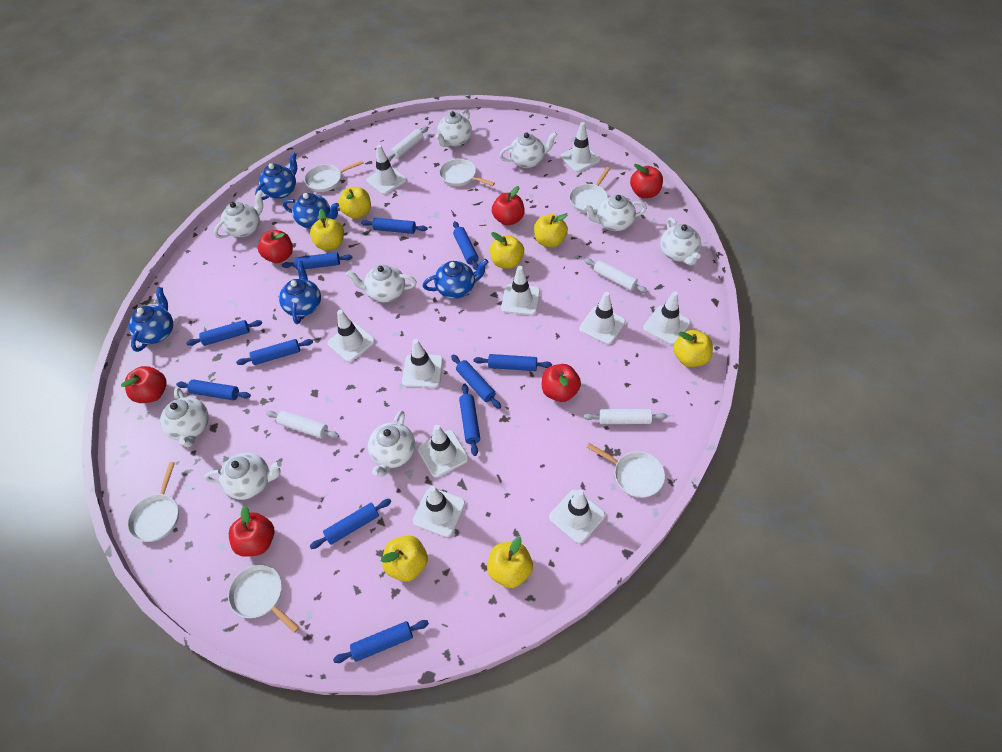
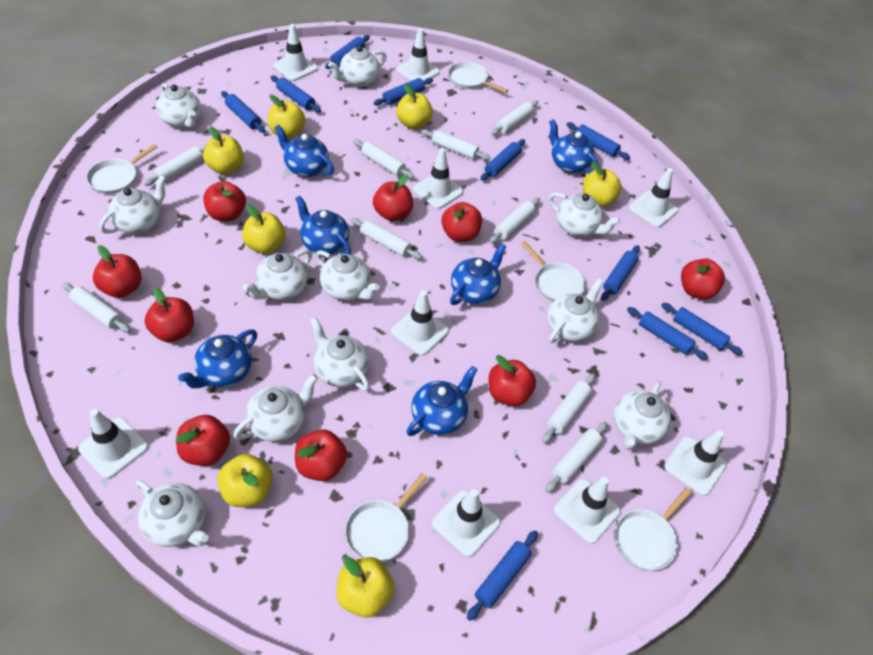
blue rolling pin: [176,379,251,401] [186,320,262,346] [236,339,313,365] [282,252,353,270] [310,499,392,549] [333,620,429,663] [361,218,427,234] [451,354,501,409] [453,221,479,270] [459,384,480,456] [474,354,552,371] = 11 -> [221,91,265,133] [271,75,321,113] [325,35,370,69] [374,78,433,106] [467,531,538,621] [480,139,525,181] [566,122,630,160] [601,245,640,301] [627,307,708,360] [661,303,743,355] = 10
blue teapot: [128,287,173,352] [255,152,297,200] [279,261,321,324] [283,193,339,228] [423,259,488,299] = 5 -> [178,330,257,388] [275,125,334,177] [295,196,351,254] [406,366,477,436] [450,244,506,305] [549,119,599,174] = 6
red apple: [121,366,166,403] [229,505,275,557] [258,230,293,263] [492,186,525,226] [542,364,581,402] [630,164,663,198] = 6 -> [93,245,142,298] [145,287,194,342] [176,415,230,466] [203,181,246,221] [295,430,347,481] [373,175,413,221] [441,202,482,242] [488,355,536,406] [681,258,725,299] = 9
white pan: [127,462,179,542] [228,564,299,633] [304,160,364,192] [439,159,495,186] [569,167,610,213] [587,443,665,498] = 6 -> [86,144,158,194] [345,473,428,562] [448,62,508,93] [521,241,585,301] [615,488,692,570] = 5
white rolling pin: [266,410,339,438] [387,126,428,162] [583,409,668,424] [584,258,648,293] = 4 -> [62,283,131,333] [144,144,207,186] [351,218,422,259] [353,139,414,179] [421,129,490,160] [490,197,540,244] [491,100,538,135] [542,373,595,443] [545,422,608,493] = 9
white teapot: [160,387,209,447] [204,453,282,500] [214,191,263,238] [346,265,417,302] [368,410,415,477] [435,109,472,147] [499,132,557,168] [584,195,647,231] [660,217,701,265] = 9 -> [99,175,166,234] [136,480,209,547] [156,83,201,128] [233,374,318,442] [243,249,312,300] [310,317,370,391] [316,250,380,301] [328,45,387,87] [547,278,604,343] [549,193,621,237] [614,381,671,450] = 11
white traffic cone: [328,310,375,362] [367,145,407,195] [402,339,443,388] [413,486,465,537] [418,425,469,478] [501,266,540,315] [549,489,605,543] [561,122,600,172] [579,292,626,344] [643,291,691,345] = 10 -> [78,409,148,479] [274,24,318,81] [391,290,449,355] [396,28,440,81] [413,148,463,209] [432,489,500,557] [554,477,621,544] [629,168,678,227] [664,430,727,496] = 9

